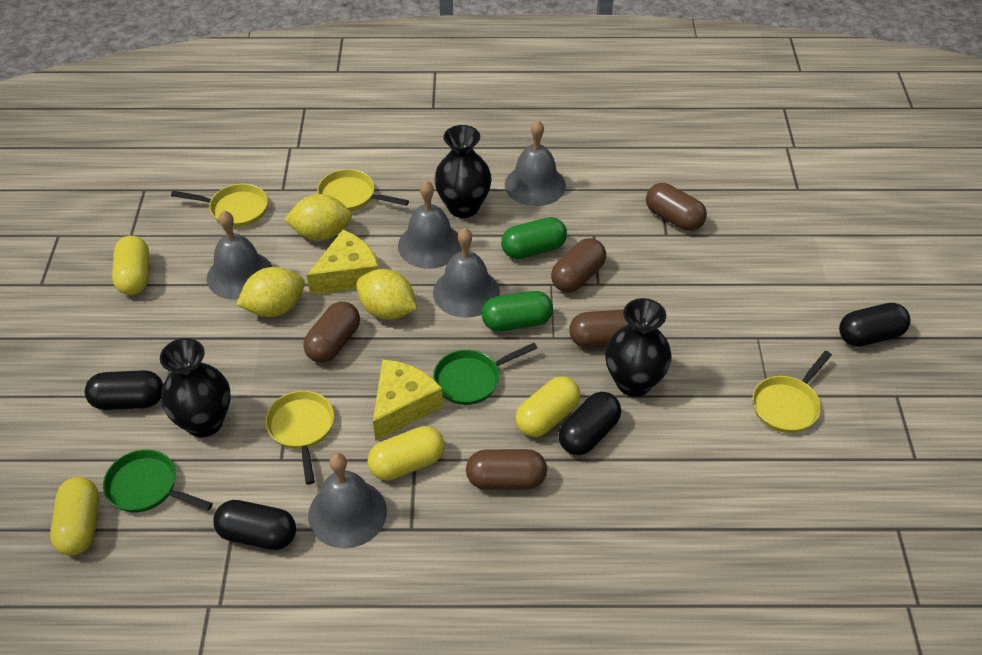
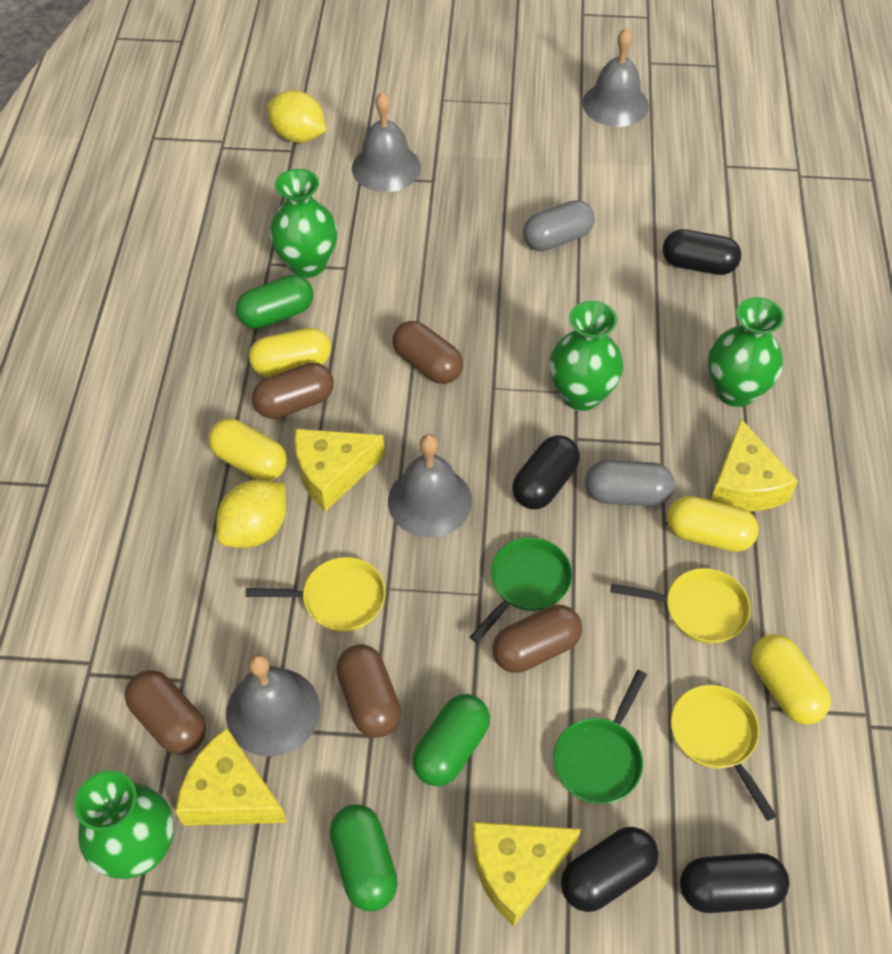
black vase: [160,338,231,437] [434,125,492,218] [605,298,672,397] = 3 -> none = 0
green capsule: [482,291,553,331] [501,217,567,259] = 2 -> [236,275,313,329] [330,804,398,911] [412,694,490,786] = 3
green vase: none = 0 -> [74,770,174,879] [269,169,338,278] [549,301,623,411] [708,297,785,407] = 4
grey bell: [207,211,272,300] [308,453,387,548] [398,180,462,269] [433,228,500,318] [505,120,566,206] = 5 -> [226,654,320,756] [352,92,421,192] [388,434,472,537] [582,28,649,127] = 4
grey capsule: none = 0 -> [523,200,595,251] [585,460,675,506] = 2
yellow cheese: [307,230,378,295] [373,360,443,441] = 2 -> [175,728,287,826] [295,429,385,511] [473,822,581,927] [711,419,798,511] = 4
yellow lemon: [236,267,305,317] [284,194,352,241] [357,269,417,320] = 3 -> [216,480,286,548] [267,90,326,143] = 2
yellow pan: [171,184,268,227] [265,391,334,484] [317,169,409,211] [752,351,832,433] = 4 -> [245,557,386,632] [611,568,751,644] [671,685,776,821] = 3

